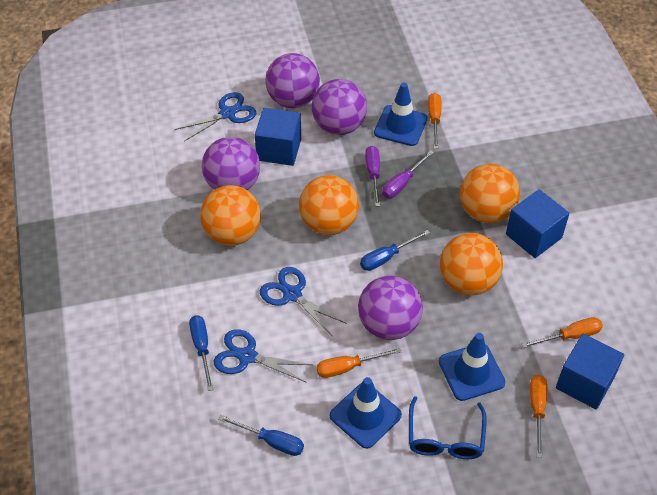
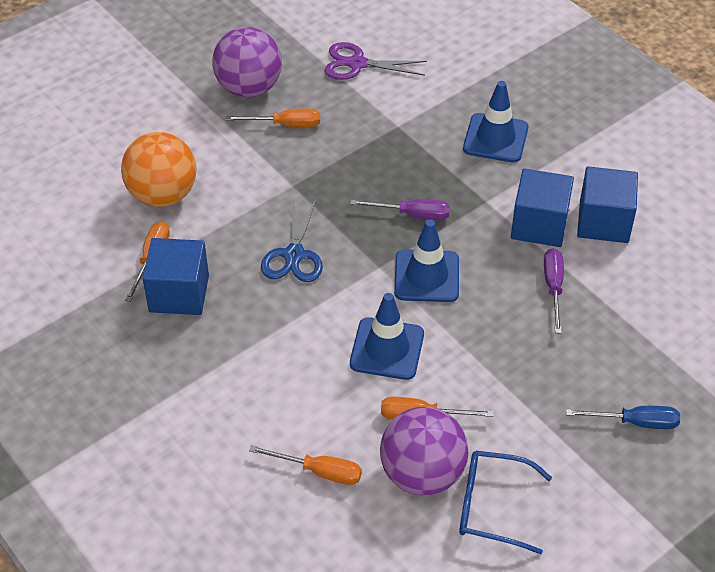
blue scissors: [175,92,256,141] [213,329,313,382] [260,267,347,335] = 3 -> [261,198,323,282] = 1
blue screwdriver: [189,315,213,391] [219,415,304,456] [360,230,430,271] = 3 -> [566,406,680,429] = 1
orange ball: [200,185,261,246] [299,175,359,235] [440,233,503,296] [460,164,520,223] = 4 -> [121,132,197,207] = 1
purple ball: [202,137,260,190] [265,53,320,108] [312,79,367,135] [358,275,423,340] = 4 -> [212,27,282,97] [380,407,468,496] = 2
purple scissors: none = 0 -> [325,42,427,80] = 1

